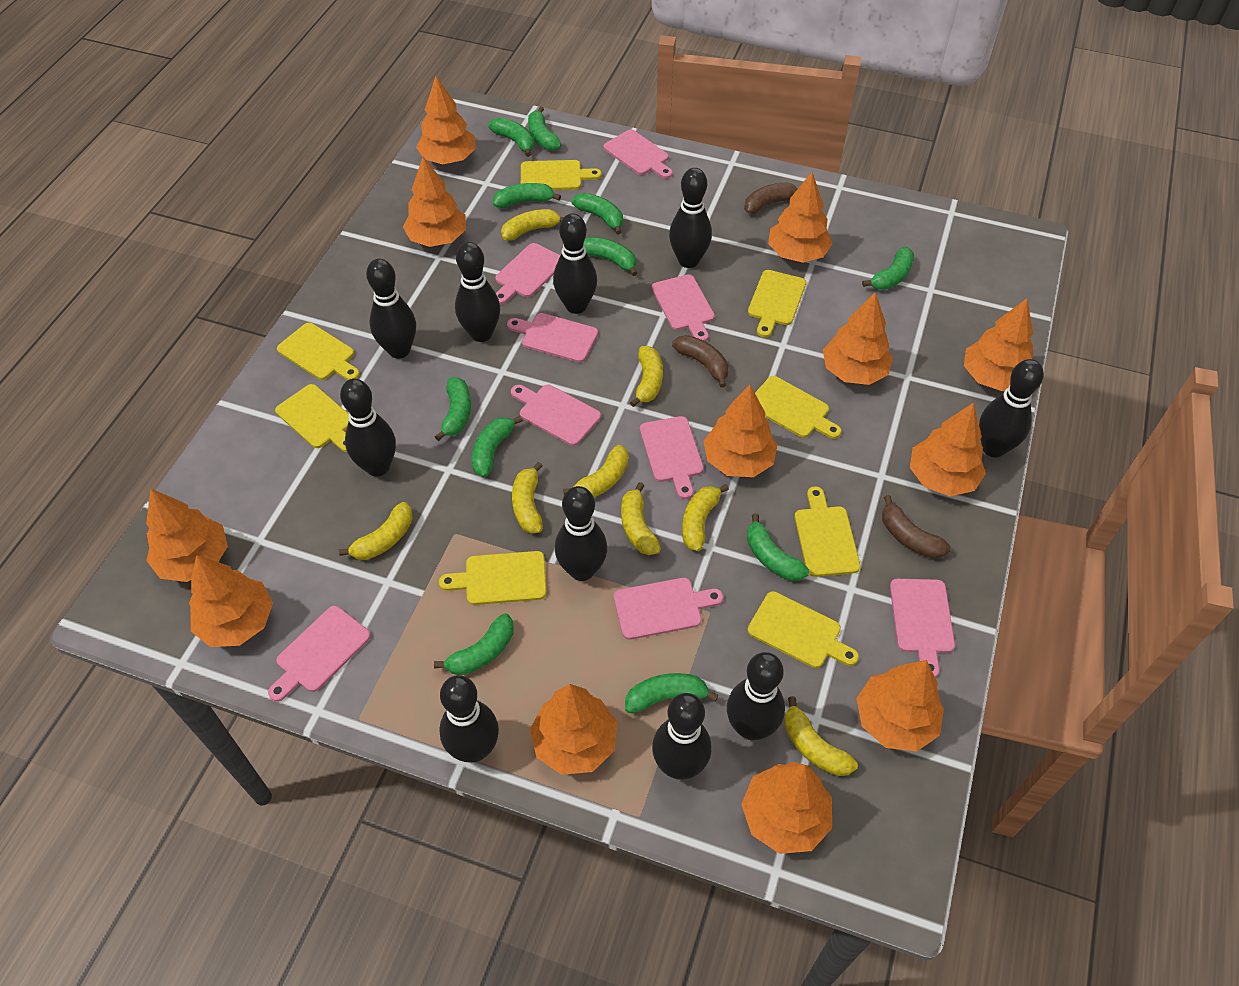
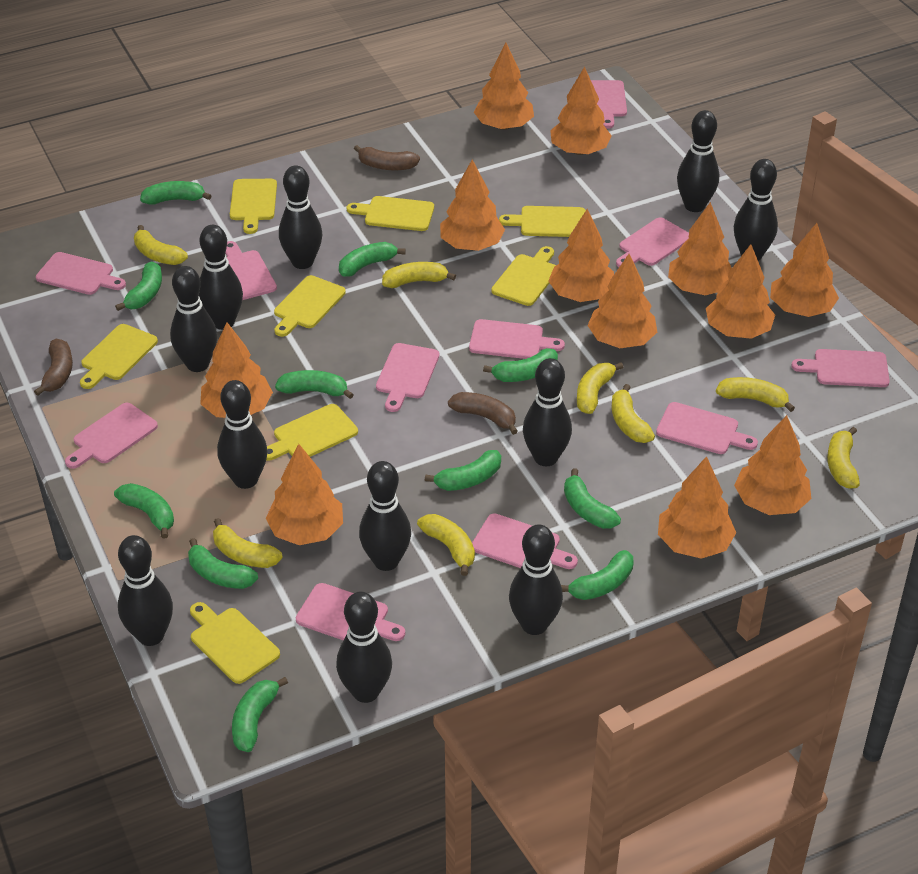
black bowling pin: [340,379,396,477] [366,259,416,359] [439,675,499,763] [455,242,500,342] [553,213,597,314] [555,486,607,581] [652,693,711,780] [669,168,712,268] [727,652,785,740] [979,359,1044,457] = 10 -> [118,535,173,646] [170,266,217,372] [199,225,243,330] [217,380,267,489] [279,165,322,269] [336,592,392,703] [359,461,411,571] [509,524,563,635] [523,358,572,466] [677,110,719,212] [734,159,778,261] = 11
pink cutting board: [268,606,371,702] [495,243,560,304] [507,313,598,363] [511,385,601,446] [603,130,673,179] [614,578,723,640] [640,416,704,499] [652,274,715,341] [890,579,955,677] = 9 -> [36,252,126,295] [65,403,158,469] [225,241,277,300] [296,583,405,641] [376,343,439,412] [469,319,565,359] [472,513,578,569] [591,80,627,129] [616,217,689,267] [656,402,758,454] [791,349,890,387] = 11

